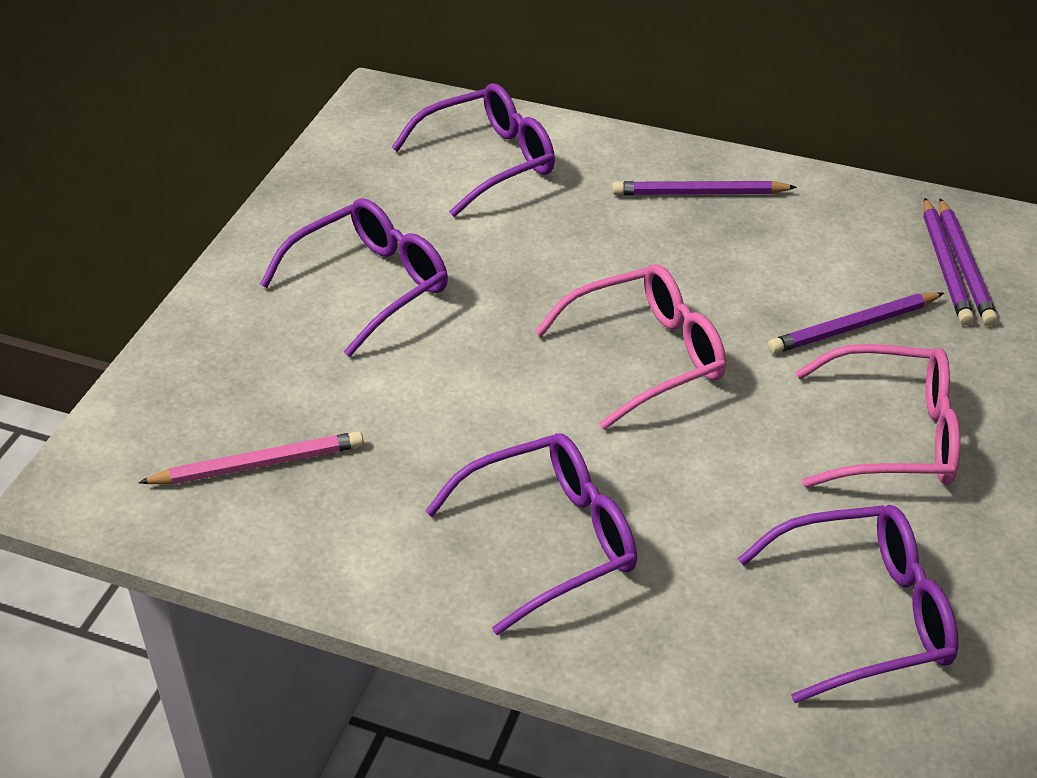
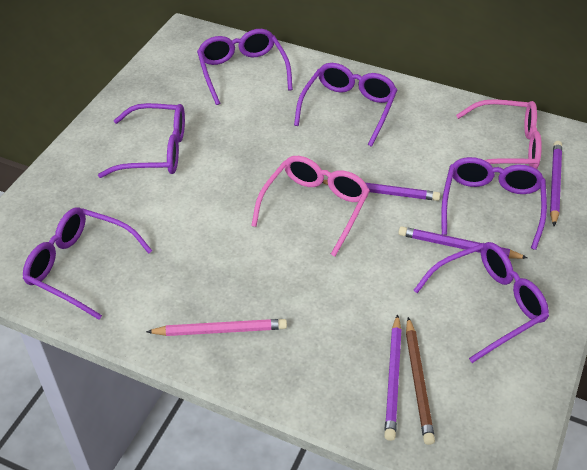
brown pencil: none = 0 -> [406,317,435,445] = 1
purple glasses: [260,198,448,357] [391,83,555,217] [425,433,637,635] [738,505,958,703] = 4 -> [23,207,152,320] [98,103,185,178] [197,29,293,105] [294,63,397,147] [414,242,549,363] [441,157,547,250] = 6

